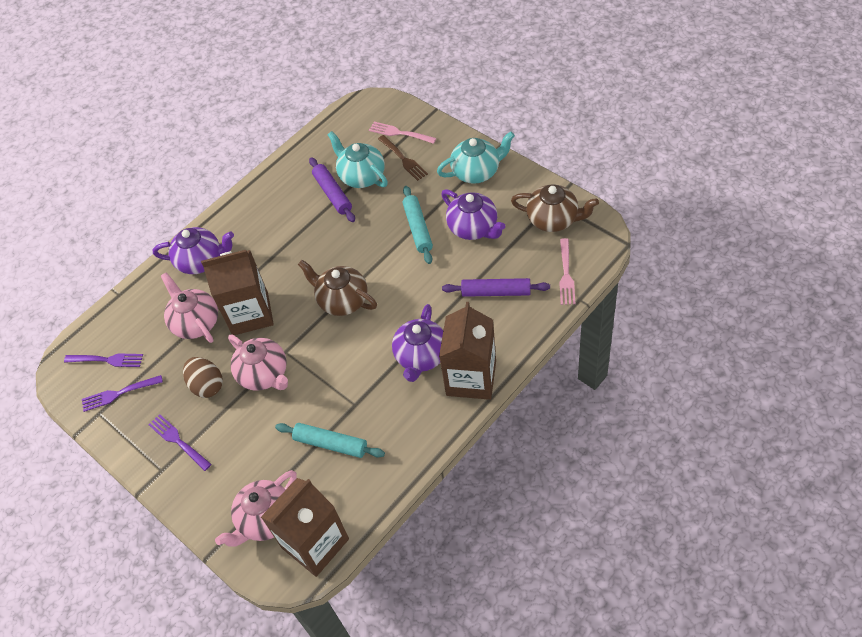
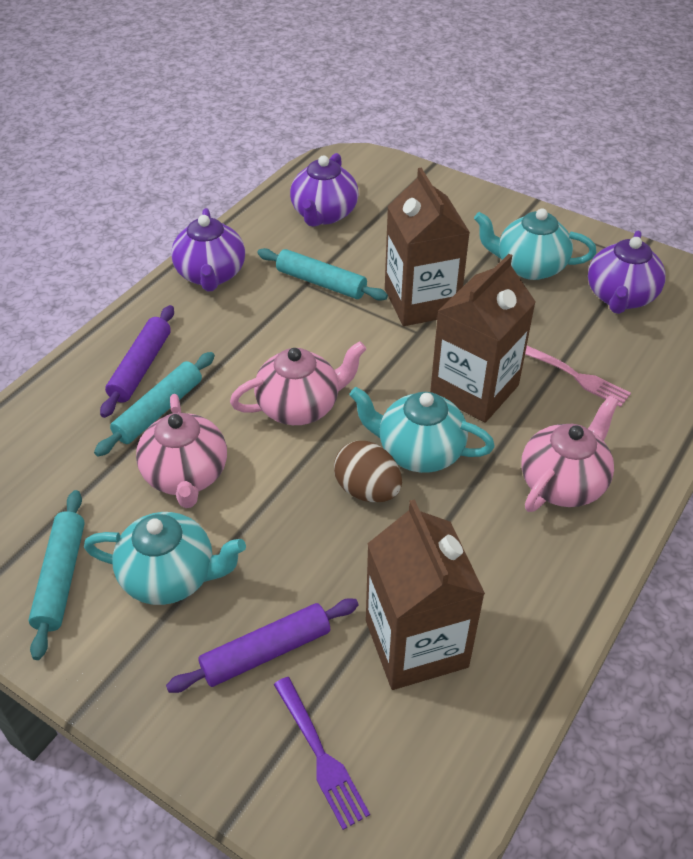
brown fork: [378,135,428,181] = 1 -> none = 0
brown teapot: [298,260,377,316] [511,184,599,232] = 2 -> none = 0
pink fork: [369,122,436,144] [559,238,575,305] = 2 -> [525,346,631,407] = 1
purple fork: [64,354,143,367] [82,375,163,412] [148,414,211,471] = 3 -> [273,677,370,830] = 1
turquoise rolling pin: [275,423,385,458] [402,186,433,264] = 2 -> [28,490,85,660] [94,352,215,457] [257,248,388,301] = 3
turquoise teapot: [328,131,388,188] [437,131,515,184] = 2 -> [84,512,246,605] [349,387,495,473] [474,208,597,280] = 3

